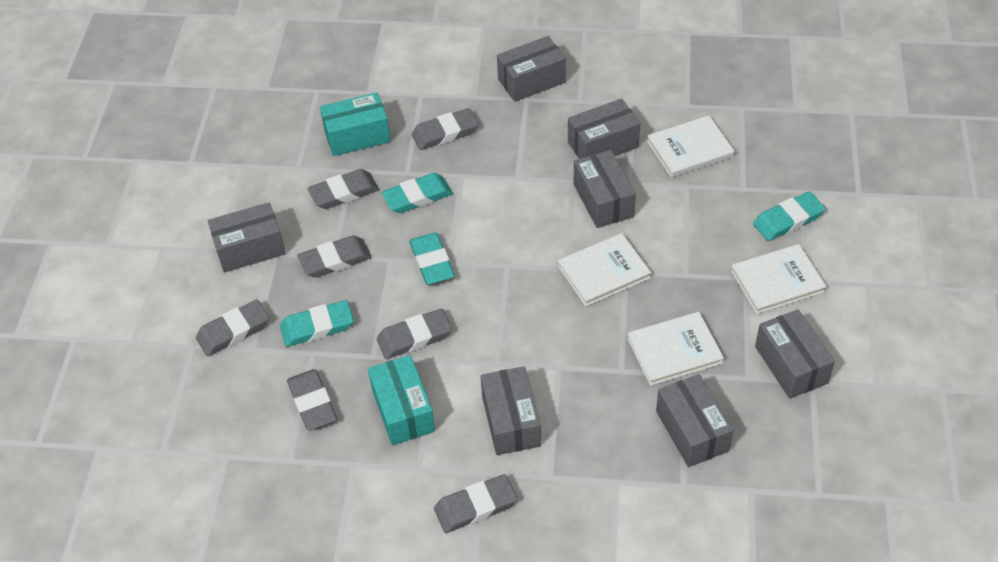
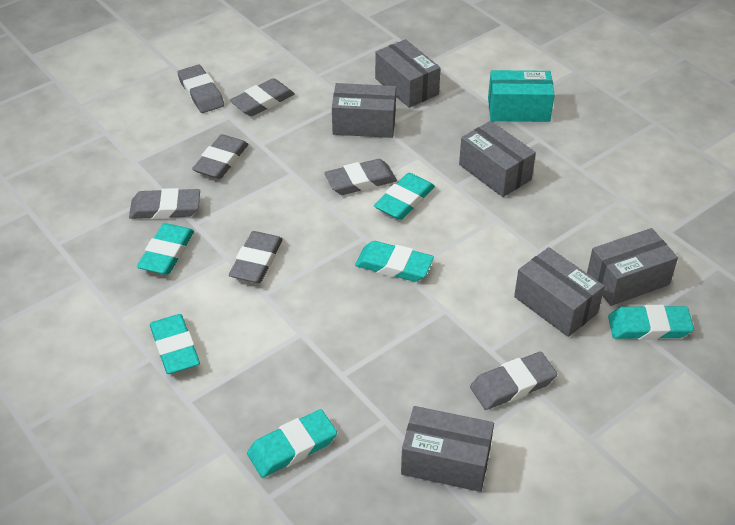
grey box: [208,202,286,273] [481,366,541,455] [497,36,566,102] [568,98,640,159] [574,150,636,228] [656,374,734,467] [755,309,835,399] = 7 -> [332,83,396,138] [375,39,441,108] [401,406,494,492] [459,121,536,197] [514,247,605,337] [587,228,678,306] = 6
turquoise box: [320,92,391,156] [368,355,435,445] = 2 -> [488,70,555,122] = 1
turquoise eraser: [280,300,354,347] [382,173,453,213] [409,232,455,285] [753,191,825,241] = 4 -> [137,223,194,275] [150,314,200,374] [247,409,337,478] [355,241,434,282] [374,173,435,220] [608,305,694,340] = 6
white book: [558,233,651,307] [627,312,724,386] [647,115,734,178] [731,244,827,314] = 4 -> none = 0

